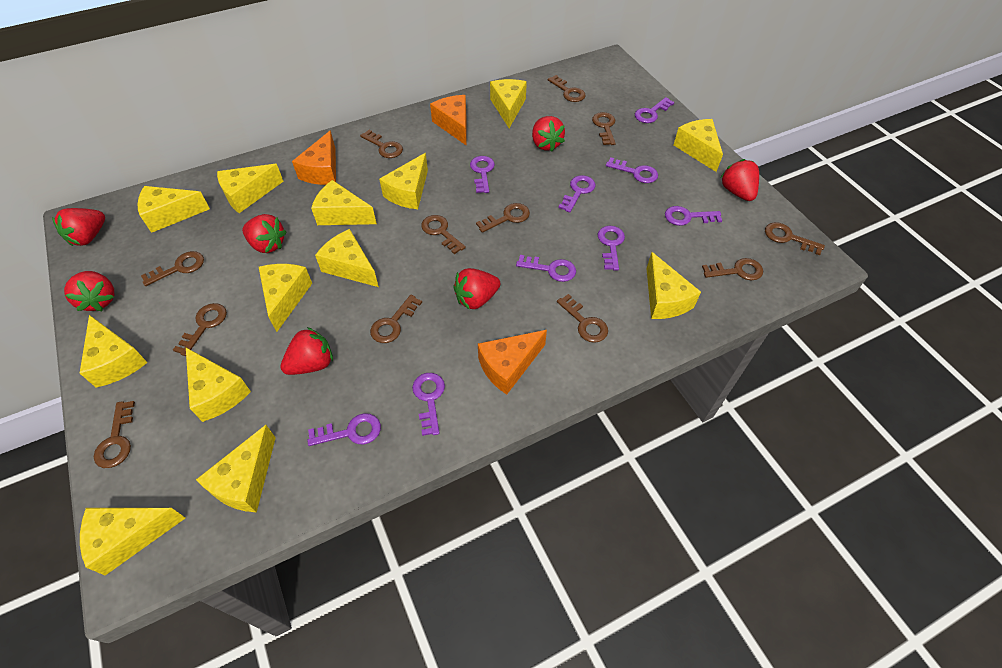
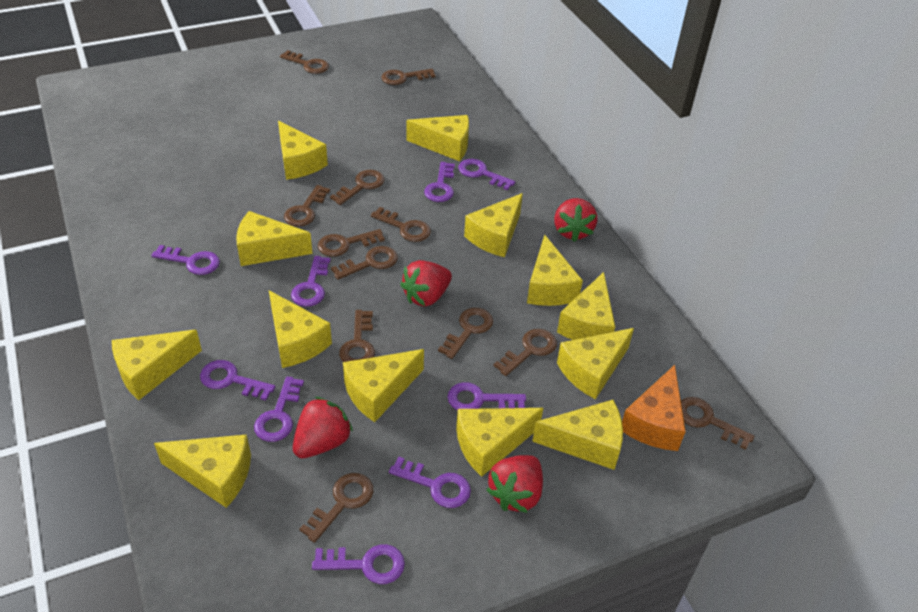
orange cheese: [292,130,336,185] [430,95,467,146] [478,330,547,395] = 3 -> [622,365,686,451] = 1
red strawberry: [52,208,105,246] [64,271,114,311] [242,214,287,253] [280,327,333,375] [453,268,500,310] [532,116,565,152] [720,159,759,201] = 7 -> [293,397,353,458] [400,260,452,307] [486,455,543,513] [554,198,597,242] = 4

